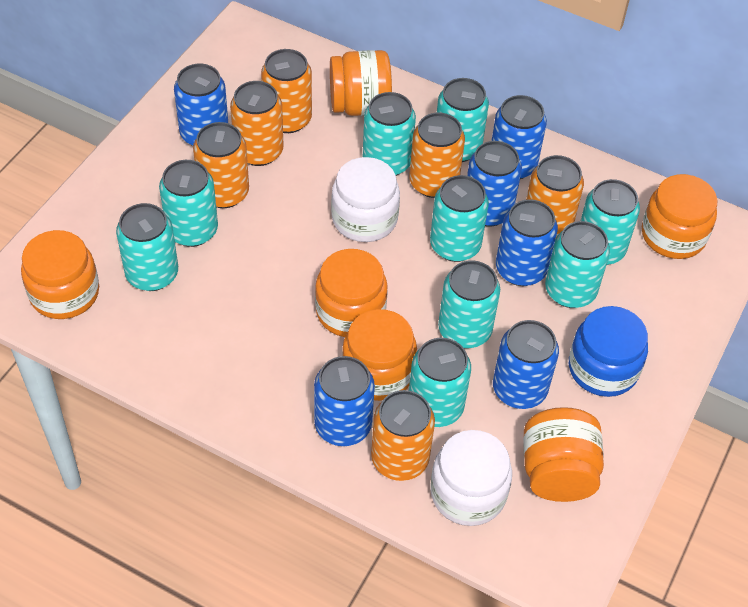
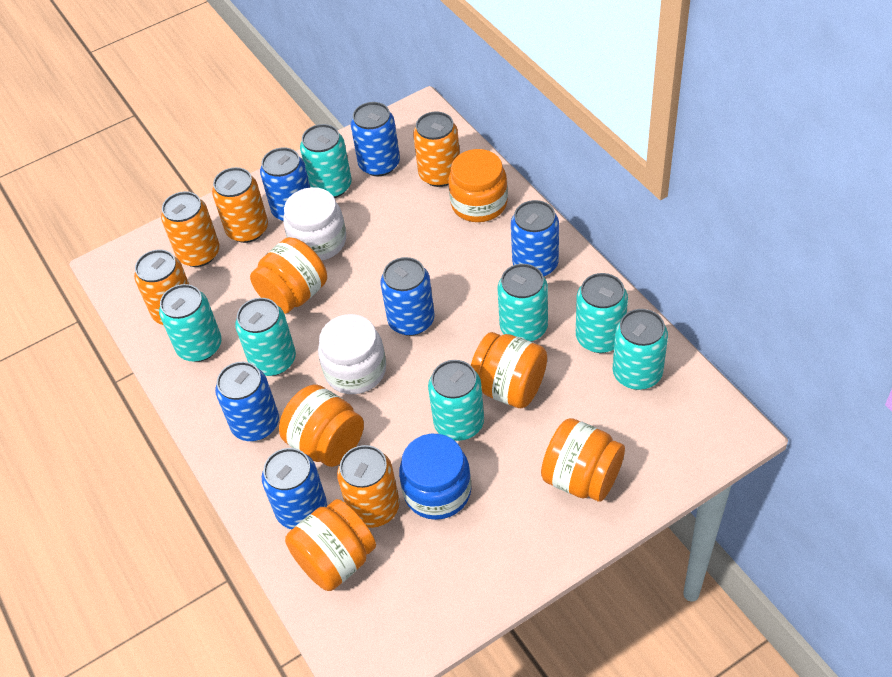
orange can: [193,122,249,208] [230,81,283,166] [261,49,312,133] [371,390,435,481] [409,113,465,198] [526,155,584,240] = 6 -> [134,249,189,325] [161,191,220,267] [212,167,268,243] [337,445,400,528] [413,112,460,187] = 5
turquoise can: [116,203,178,291] [159,160,218,247] [363,92,416,176] [409,338,471,427] [430,175,489,262] [437,78,489,162] [438,260,500,348] [545,221,610,308] [581,179,640,265] = 9 -> [159,284,222,362] [235,298,296,376] [300,124,352,198] [428,360,484,441] [498,264,548,342] [576,273,628,353] [613,309,668,390] = 7

